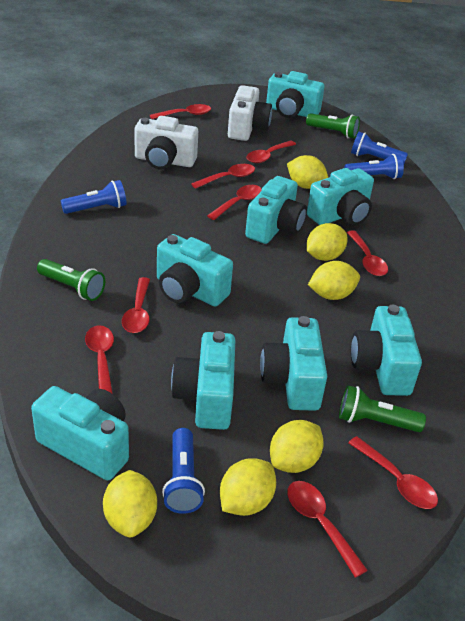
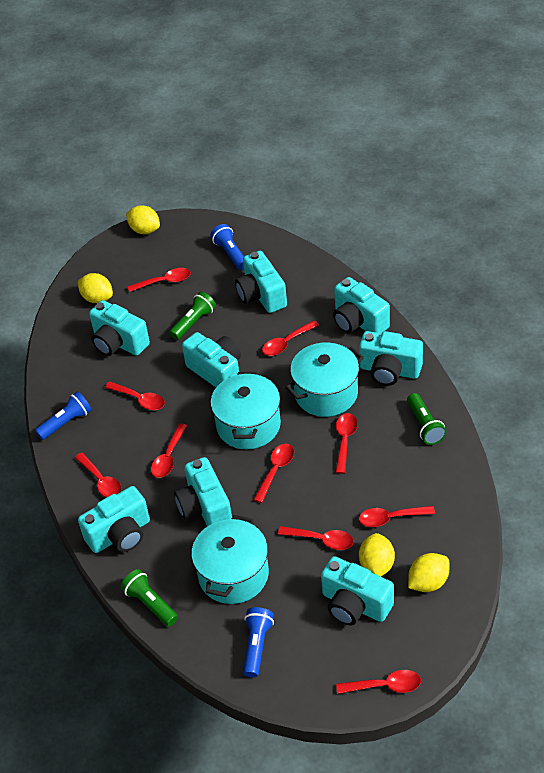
blue flashlight: [61,180,127,214] [162,428,205,514] [344,154,404,179] [351,132,408,164] = 4 -> [35,392,91,440] [210,224,244,270] [243,607,274,678] = 3
red spoon: [85,325,114,394] [122,277,150,333] [150,104,211,119] [191,164,255,189] [207,185,262,220] [246,140,296,163] [287,481,368,578] [347,230,388,276] [348,436,438,509] = 9 -> [75,453,122,498] [105,381,165,410] [128,268,191,292] [151,423,187,478] [253,443,294,503] [262,320,319,356] [278,526,354,550] [335,413,358,474] [336,670,421,694] [359,506,435,527] = 10
turquoise pot: none = 0 -> [191,515,269,604] [211,372,281,449] [286,342,364,417] = 3
white camera: [134,116,198,170] [228,85,272,141] = 2 -> none = 0
yellow lemon: [103,470,157,537] [220,458,276,516] [270,420,324,473] [287,155,328,189] [307,223,348,261] [308,261,360,300] = 6 -> [78,273,113,303] [126,205,160,234] [359,533,395,577] [408,553,450,592] = 4

